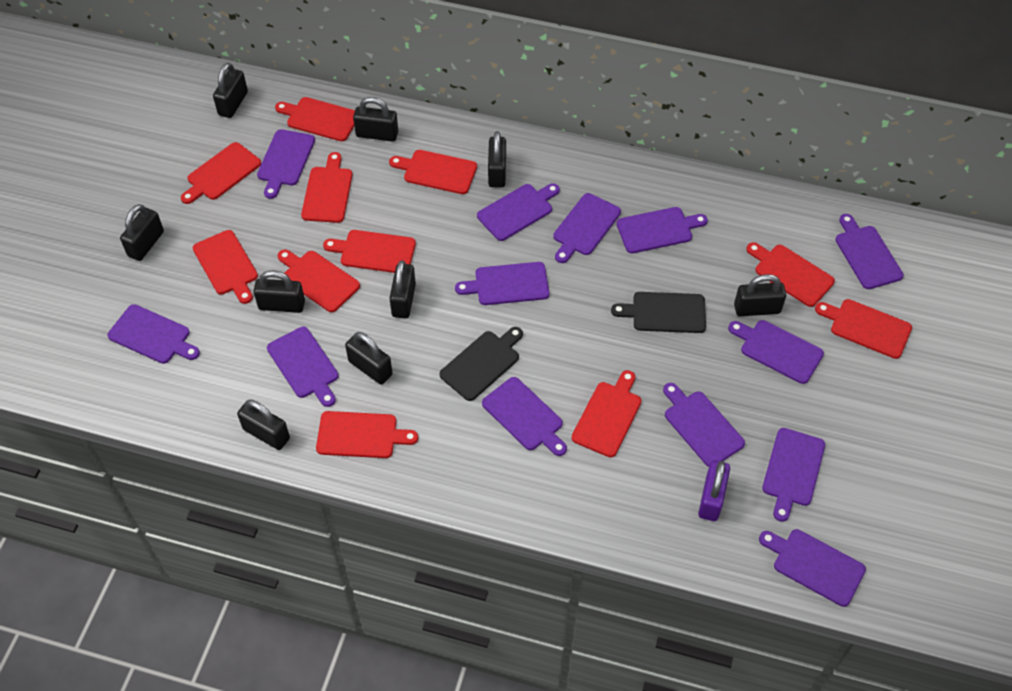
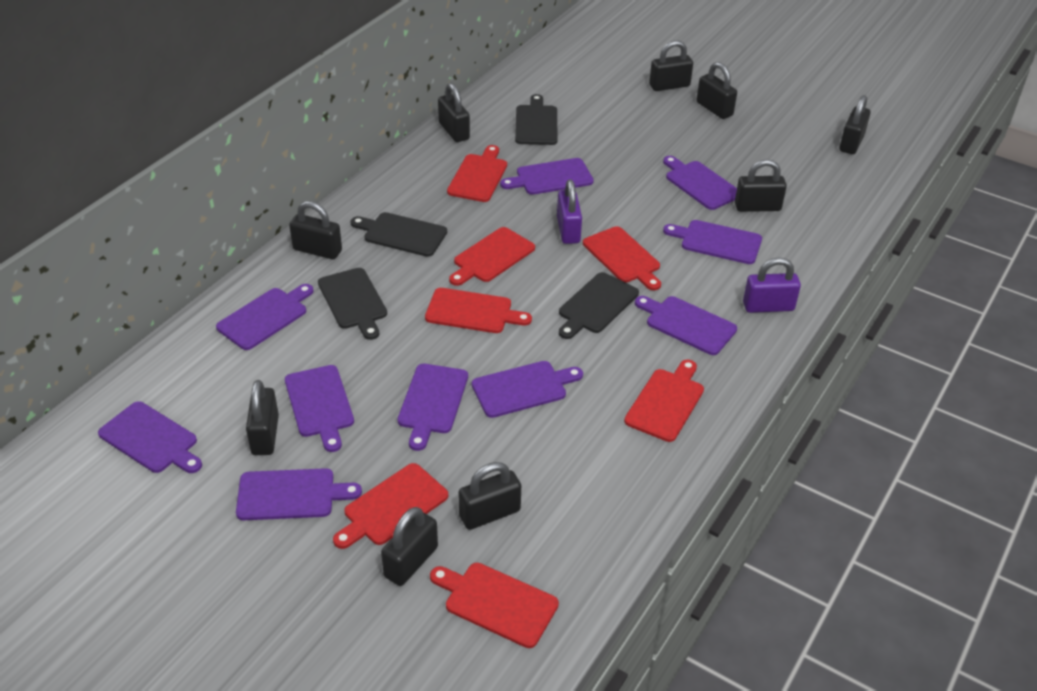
black cutting board: [439,327,523,401] [611,292,706,333] = 2 -> [318,268,387,340] [350,212,447,257] [515,94,558,145] [559,272,639,339] = 4
purple cutting board: [107,304,200,364] [257,129,315,199] [267,327,339,407] [455,262,549,305] [477,183,560,241] [482,377,567,456] [553,193,621,263] [616,207,708,253] [663,383,745,467] [728,320,824,384] [759,529,866,607] [762,428,825,522] [835,214,904,289] = 13 -> [98,401,202,473] [216,284,314,350] [236,468,362,520] [285,365,354,452] [398,364,468,451] [472,361,583,418] [500,158,594,195] [635,296,737,355] [663,156,737,210] [663,220,762,264] = 10
purple padlock: [698,460,730,521] = 1 -> [557,179,582,244] [743,257,801,313] = 2
red cutting board: [181,142,261,204] [193,230,258,304] [275,97,355,141] [278,249,360,312] [301,152,352,223] [316,411,418,458] [323,230,416,273] [389,150,477,194] [572,370,641,457] [746,242,835,307] [815,299,912,359] = 11 -> [333,463,448,549] [425,288,532,333] [430,563,559,648] [447,145,507,202] [449,227,535,286] [583,226,661,290] [624,360,704,442] = 7

